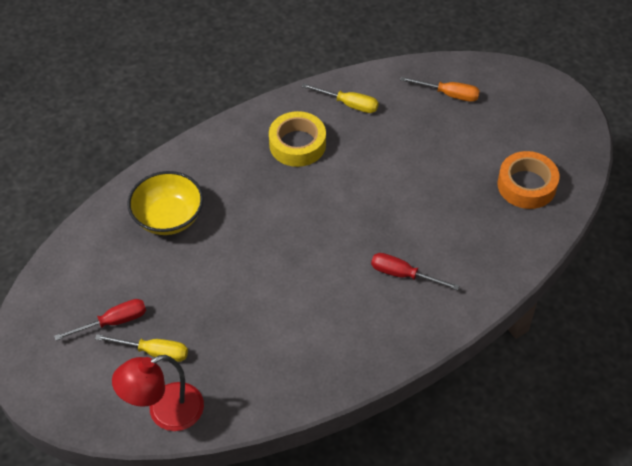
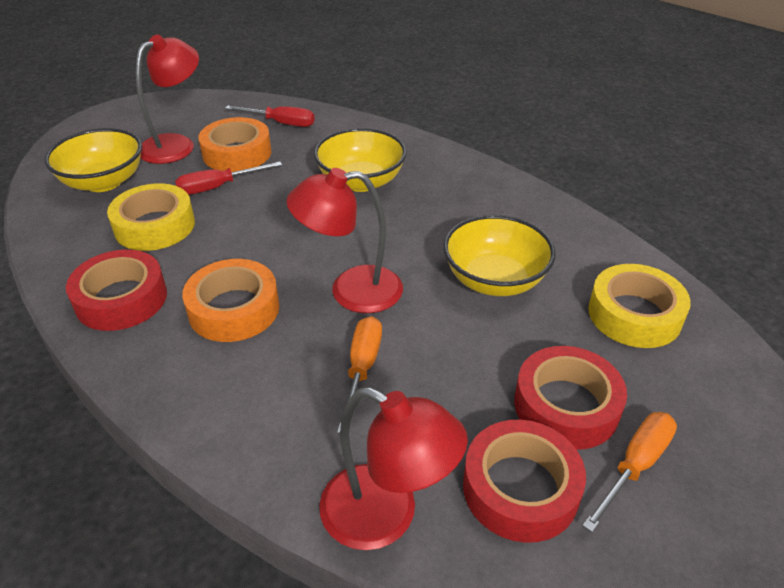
orange screwdriver: [400,77,480,102] = 1 -> [337,316,382,433] [582,412,677,532] = 2
orange tape: [498,151,560,209] = 1 -> [182,259,279,342] [198,117,272,172] = 2
red lamp: [112,355,204,431] = 1 -> [136,35,199,164] [286,168,403,313] [319,387,468,550] = 3
red tape: none = 0 -> [66,250,167,331] [463,420,586,543] [514,346,627,450] = 3
yellow bowl: [127,171,204,235] = 1 -> [44,128,142,192] [314,128,407,192] [443,215,556,296] = 3
yellow screwdriver: [95,334,188,362] [301,83,379,113] = 2 -> none = 0
yellow tape: [269,111,326,167] = 1 -> [107,183,195,251] [588,264,691,348] = 2

